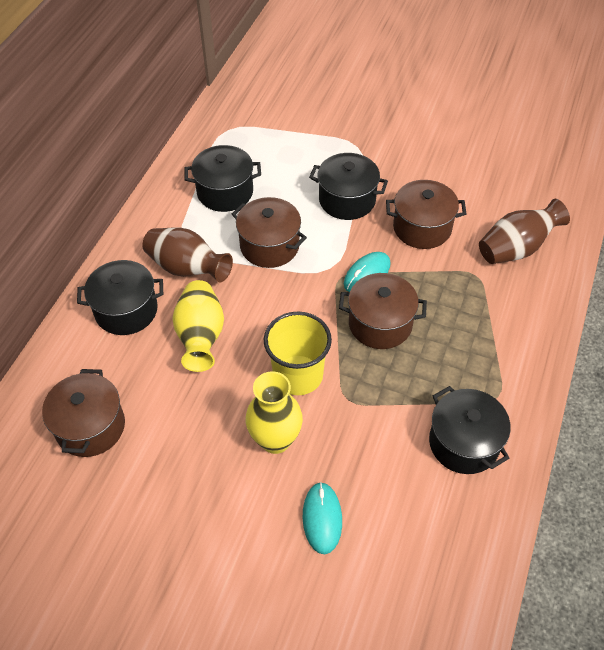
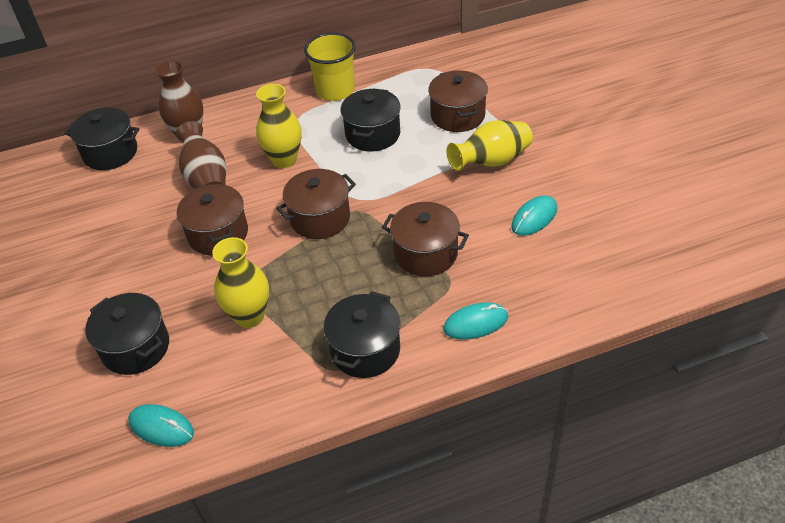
turquoise mouse: [303,482,342,554] [344,252,391,292] = 2 -> [128,404,194,447] [443,302,508,340] [511,195,557,236] = 3
yellow vase: [172,280,224,372] [246,371,303,454] = 2 -> [212,237,269,328] [256,84,302,168] [447,120,533,171] = 3

